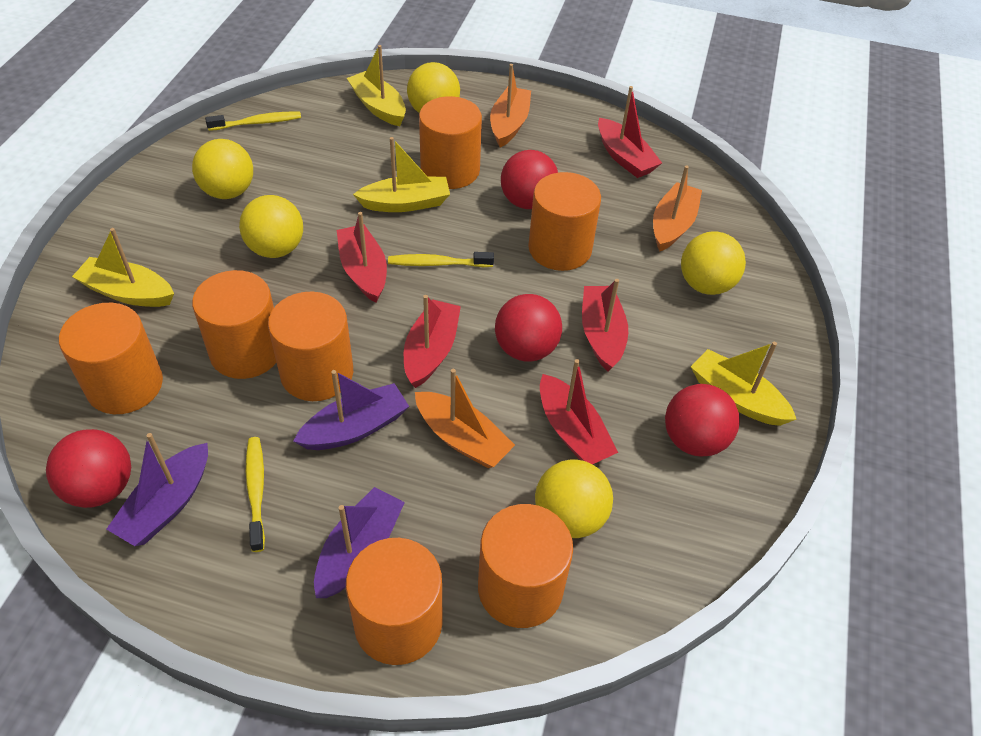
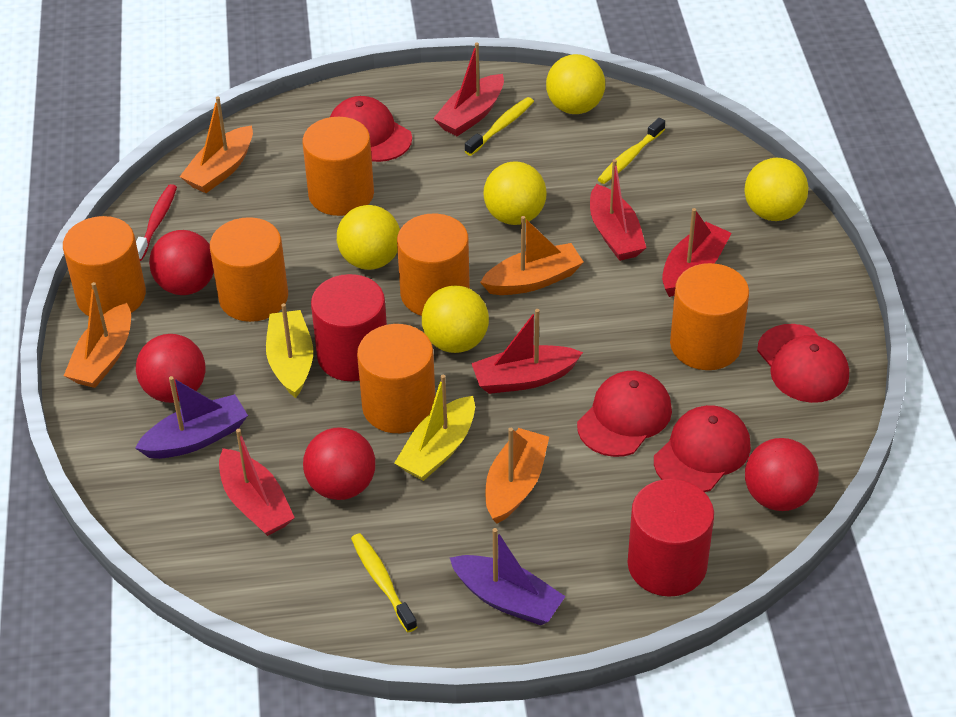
orange boat: [415,369,515,468] [490,64,531,148] [653,166,702,252] = 3 -> [64,282,131,388] [180,97,253,193] [480,216,584,295] [486,428,549,524] = 4
orange cylinder: [59,303,163,414] [192,270,276,379] [268,292,353,401] [346,538,443,665] [419,96,482,189] [478,504,573,628] [528,172,601,271] = 7 -> [63,216,146,316] [210,217,288,322] [302,117,374,216] [357,324,435,433] [397,214,470,316] [670,263,749,370] = 6
purple boat: [106,433,208,546] [293,370,409,450] [314,487,405,598] = 3 -> [135,376,248,459] [450,528,566,625] = 2
red cap: none = 0 -> [330,96,412,162] [577,371,672,457] [654,405,751,492] [757,324,849,403] = 4
red cylinder: none = 0 -> [311,274,387,381] [627,479,714,597] = 2
red toothbrush: none = 0 -> [136,184,177,261] = 1
yellow boat: [72,228,174,307] [347,45,406,126] [353,137,450,212] [691,342,797,426] = 4 -> [266,303,313,398] [395,375,475,481] = 2

